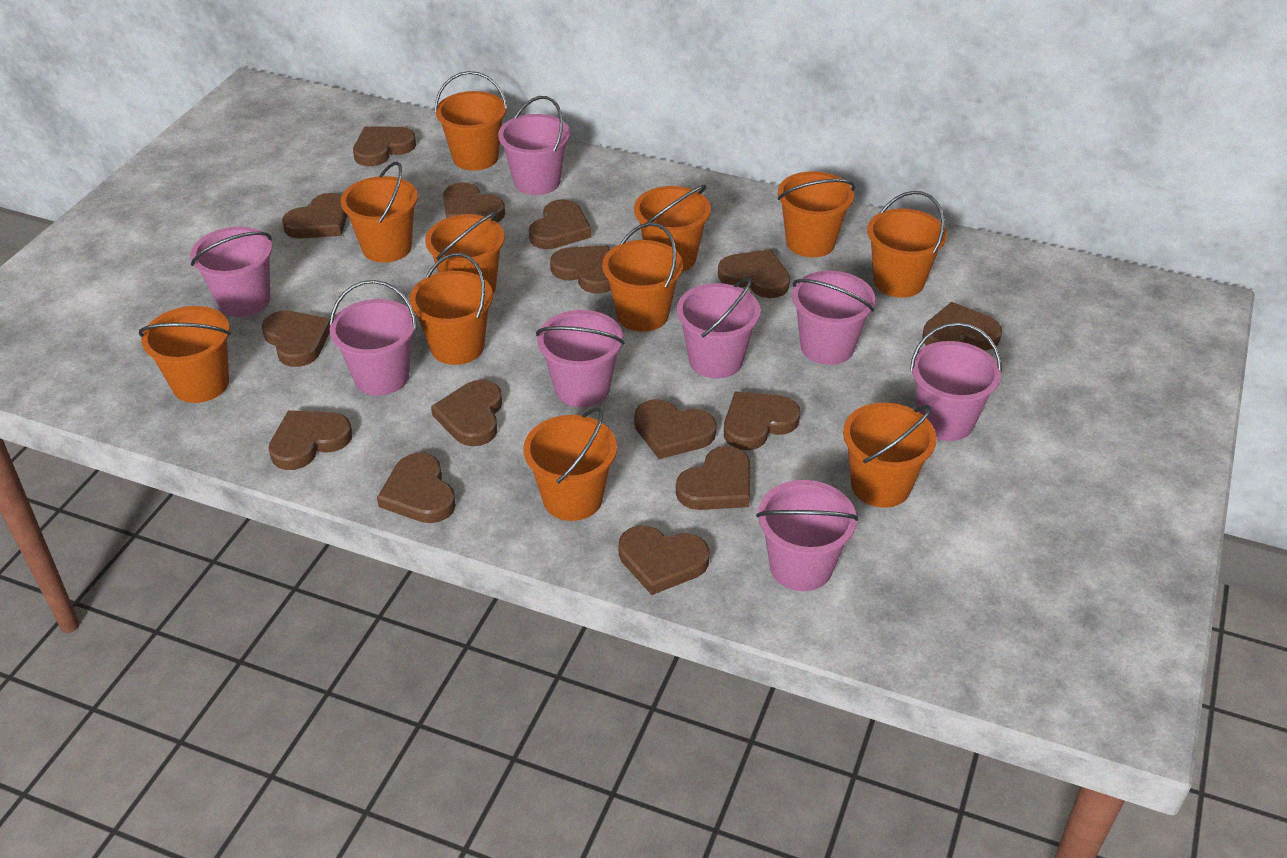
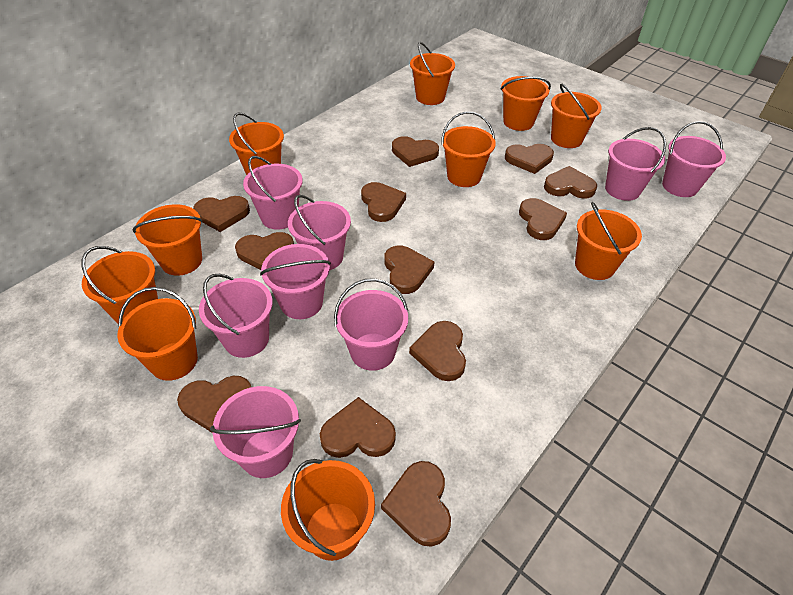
brown heart: [262,311,330,367] [268,410,352,470] [282,193,348,239] [353,127,416,166] [377,453,456,523] [431,380,502,446] [443,182,505,222] [529,199,592,249] [550,246,611,293] [619,526,710,595] [634,399,716,459] [676,446,750,510] [718,249,790,298] [724,392,800,450] [922,302,1002,350] = 15 -> [177,376,251,433] [193,196,250,232] [235,232,294,270] [320,397,396,458] [361,182,406,222] [381,461,451,547] [384,245,434,294] [392,136,439,167] [409,321,466,381] [505,144,554,174] [519,198,567,240] [544,166,597,199] = 12
orange bucket: [139,306,231,403] [341,162,418,263] [409,253,493,365] [425,212,505,294] [435,71,508,171] [523,408,617,521] [602,222,683,332] [634,185,711,272] [777,171,855,257] [843,403,937,508] [867,191,947,298] = 11 -> [81,246,158,324] [117,287,198,381] [132,204,202,276] [229,113,284,175] [281,459,375,561] [410,42,455,105] [441,111,496,187] [500,76,551,131] [551,84,602,148] [575,202,642,280] = 10

